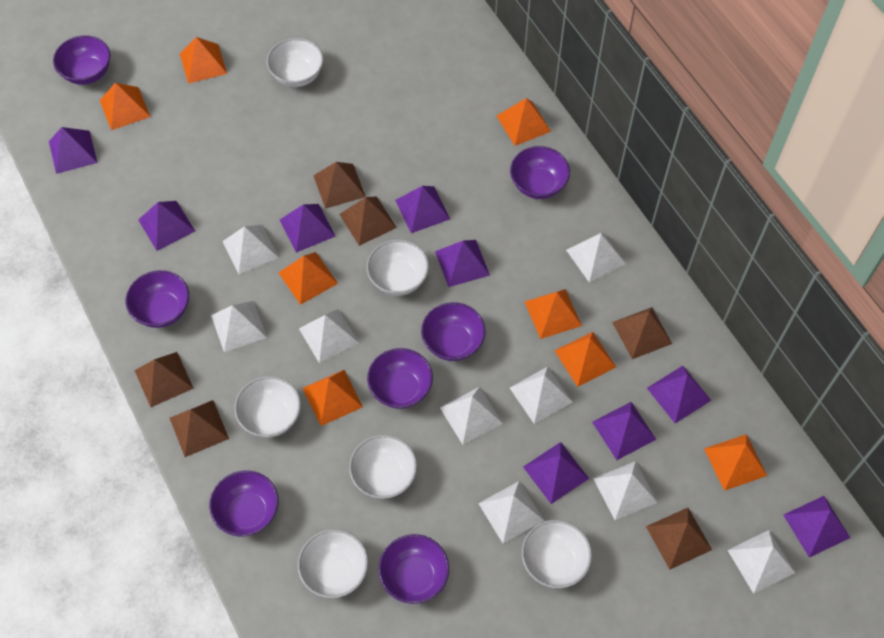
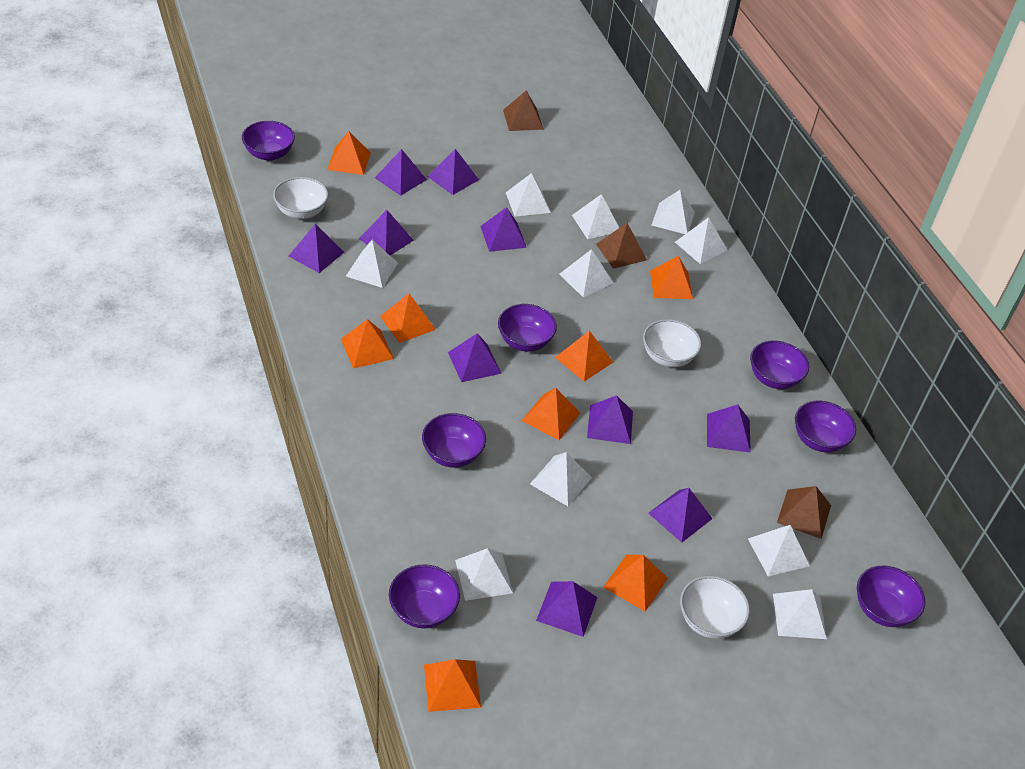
brown pyramid: [134,352,194,407] [170,400,229,457] [313,162,366,209] [339,196,397,246] [612,307,672,359] [646,508,712,570] = 6 -> [503,90,544,131] [596,223,647,269] [777,486,831,539] = 3
purple pyramid: [49,127,97,174] [138,201,195,251] [280,204,335,253] [395,186,450,233] [435,240,490,287] [523,442,589,504] [592,402,656,460] [647,366,711,423] [783,496,850,558] = 9 -> [289,224,344,273] [359,210,414,255] [375,149,427,196] [428,149,479,195] [448,333,502,382] [480,207,527,252] [536,581,598,637] [587,395,633,444] [648,488,713,542] [707,404,751,453] = 10
white bowl: [234,376,301,438] [267,38,324,87] [298,529,368,598] [349,435,417,499] [366,239,429,296] [522,520,592,588] = 6 -> [273,177,329,219] [643,319,701,367] [680,576,750,639] = 3
white pyramid: [211,301,267,352] [222,225,279,274] [299,309,359,363] [440,387,503,445] [478,481,544,544] [510,367,573,424] [566,232,626,283] [593,461,658,520] [728,530,795,594] = 9 -> [346,240,398,288] [455,548,513,601] [506,173,551,217] [530,452,592,506] [559,249,613,297] [572,194,619,239] [652,190,695,234] [675,217,727,264] [748,525,810,576] [773,589,827,639] = 10

